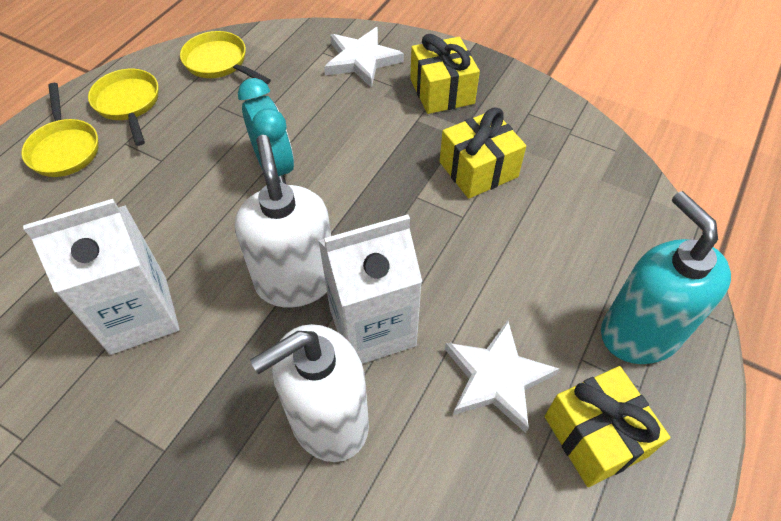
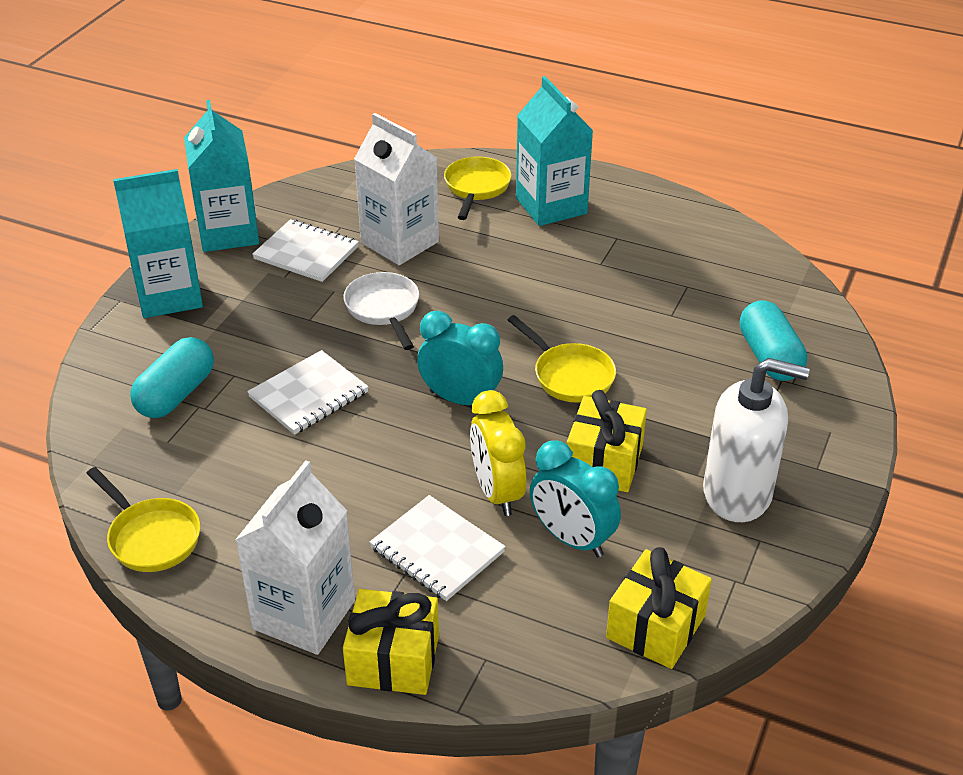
turquoise capsule: none = 0 -> [130,337,214,418] [740,300,807,381] = 2
turquoise carton: none = 0 -> [113,169,203,318] [184,100,259,252] [516,76,593,226] = 3
turquoise clock: [238,78,294,184] = 1 -> [417,311,503,405] [530,440,621,557] = 2
turquoise soap dispenser: [601,191,731,364] = 1 -> none = 0
white notebook: none = 0 -> [247,350,369,435] [252,219,359,282] [369,495,506,601] = 3
white pan: none = 0 -> [344,272,419,350] = 1
white soap dispenser: [235,135,331,307] [250,324,369,462] = 2 -> [703,358,810,522] = 1
white star: [324,27,404,88] [445,320,559,433] = 2 -> none = 0
yellow clock: none = 0 -> [470,390,527,516] = 1

